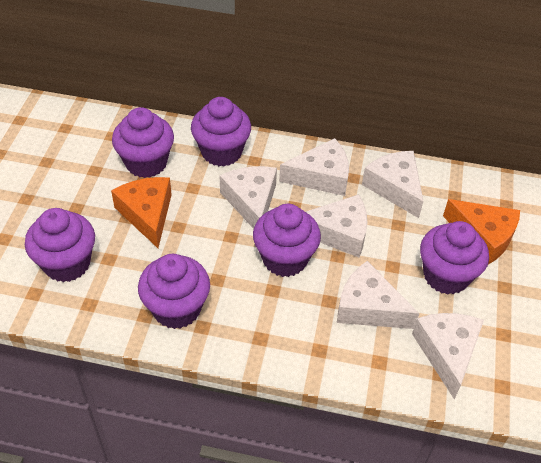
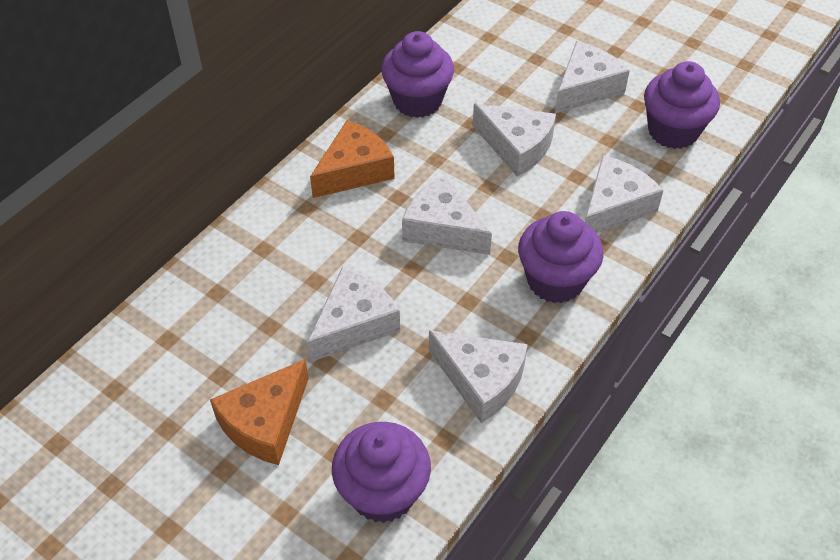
purple cupcake: [25,208,95,282] [112,107,174,178] [138,254,210,329] [191,97,251,166] [253,204,321,277] [420,221,489,295] = 6 -> [332,422,431,523] [381,31,454,118] [518,211,603,303] [644,61,720,149] = 4

